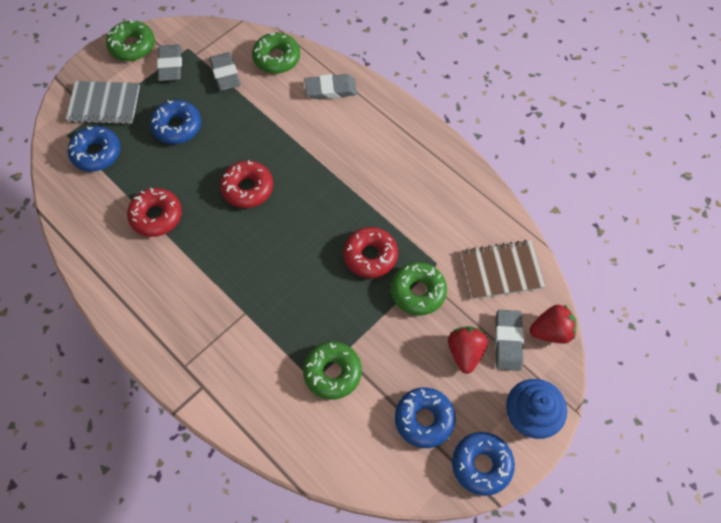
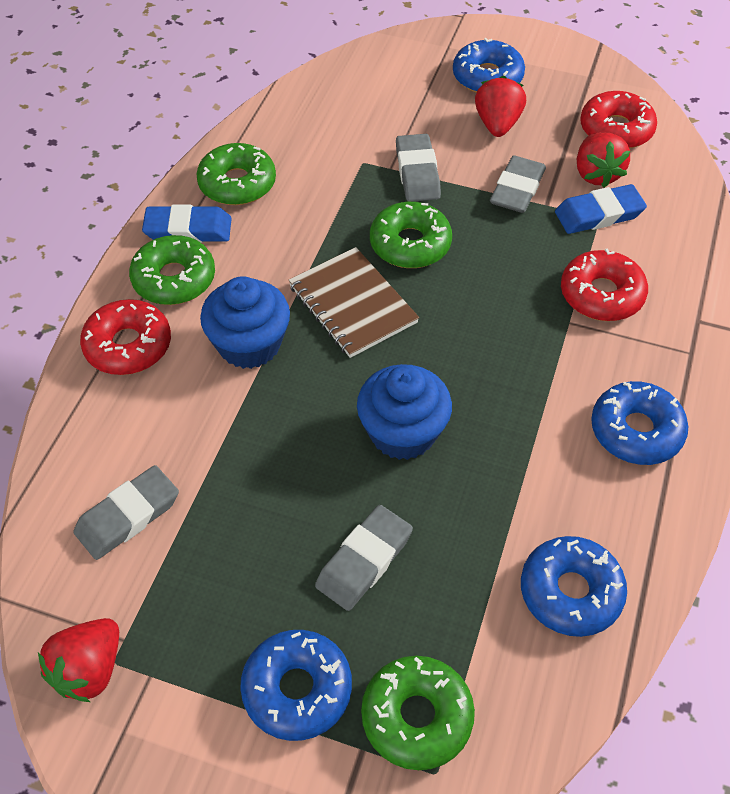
blue cupcake: [506,379,567,439] = 1 -> [200,276,290,369] [357,364,452,460] = 2
blue eraser: none = 0 -> [142,205,232,243] [555,184,647,234] = 2
grey notebook: [66,81,140,124] = 1 -> none = 0
red strawberry: [448,326,488,374] [529,304,576,344] = 2 -> [38,618,119,702] [475,76,526,137] [577,132,630,188] = 3

